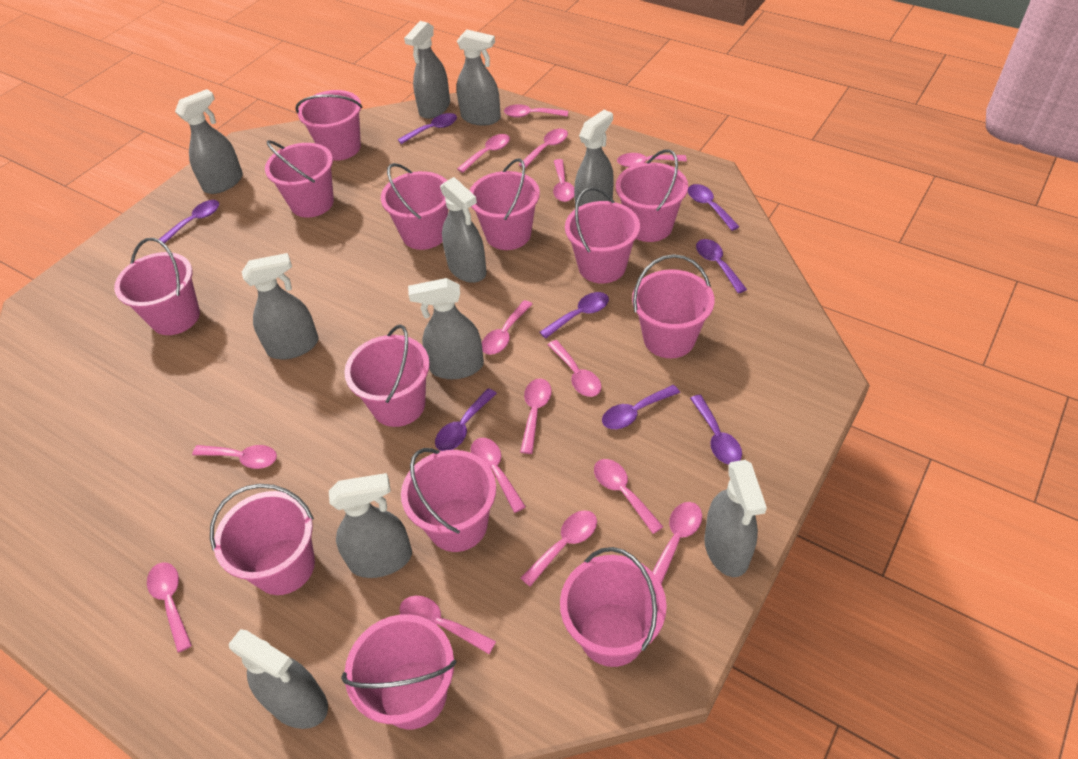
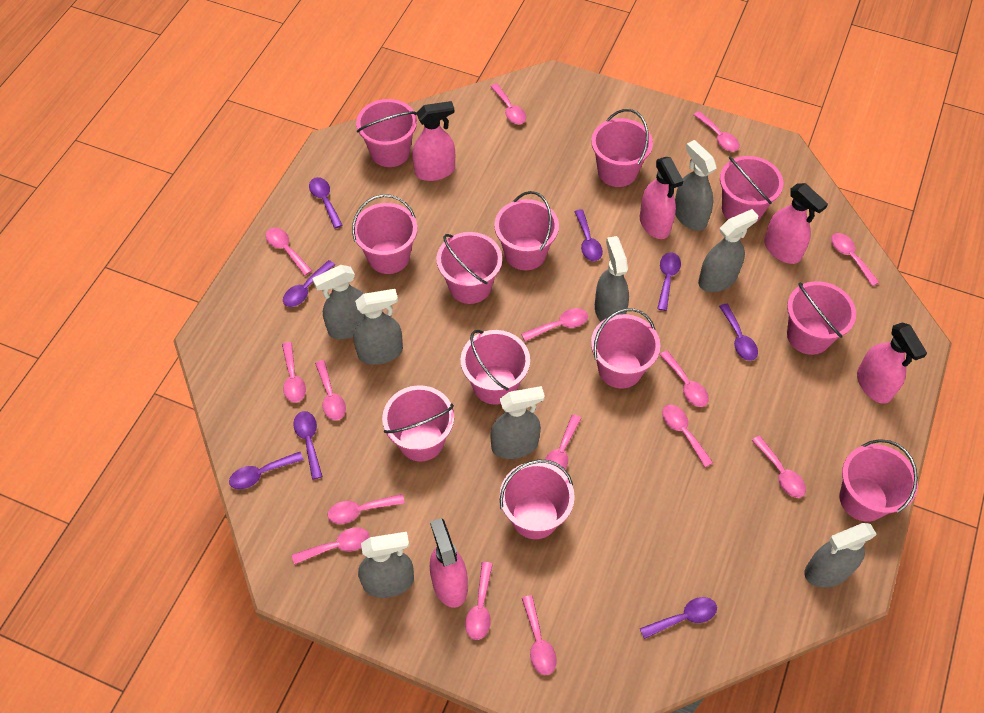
grey spray bottle: [175,89,243,194] [229,629,328,729] [242,253,319,359] [329,473,412,578] [404,21,450,119] [408,278,484,379] [440,177,487,283] [456,30,501,126] [574,110,614,207] [704,460,767,577] = 10 -> [312,265,365,339] [354,289,403,365] [358,532,414,598] [490,386,545,459] [595,236,629,322] [675,140,717,231] [698,209,758,292] [804,523,877,587] = 8
pink bucket: [114,238,200,335] [210,484,315,595] [265,140,334,218] [295,90,362,161] [341,614,456,729] [344,324,430,427] [381,163,448,250] [401,448,496,552] [469,158,540,250] [560,547,667,667] [565,187,640,284] [616,149,688,242] [632,254,715,358] = 13 -> [352,194,418,274] [356,99,417,167] [382,385,454,462] [437,232,502,304] [461,330,530,405] [494,191,559,270] [500,460,575,539] [591,109,653,187] [591,308,660,389] [720,156,783,224] [787,281,856,355] [840,439,918,522] = 12
pink spray bottle: none = 0 -> [412,101,455,181] [430,518,468,608] [640,157,683,239] [764,183,828,264] [857,322,927,404] = 5

